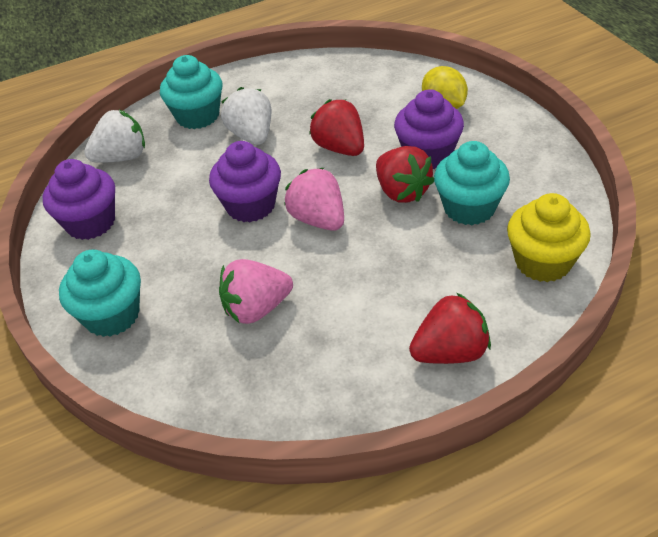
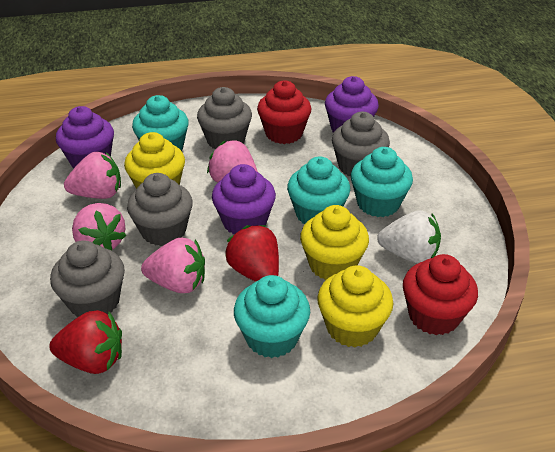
grey cupcake: none = 0 -> [50,240,125,317] [127,173,193,246] [197,87,252,149] [332,112,390,176] = 4
pink strawberry: [219,259,293,324] [284,167,344,231] = 2 -> [64,152,121,199] [72,203,126,251] [141,238,205,293] [207,140,258,182] = 4
red cupcake: none = 0 -> [257,81,312,144] [403,254,478,335] = 2
red strawberry: [309,99,364,156] [376,146,434,203] [409,293,491,364] = 3 -> [49,310,122,374] [225,225,279,282] = 2
turquoise cupcake: [59,250,141,337] [160,55,222,129] [434,141,510,225] = 3 -> [132,95,189,151] [234,275,310,358] [287,157,350,224] [351,147,413,217] = 4
white strawberry: [84,110,145,163] [221,87,271,145] = 2 -> [377,210,441,263] = 1
yellow cupcake: [507,193,591,282] = 1 -> [124,132,185,189] [300,205,369,280] [317,265,393,347] = 3
yellow lemon: [422,66,468,109] = 1 -> none = 0

